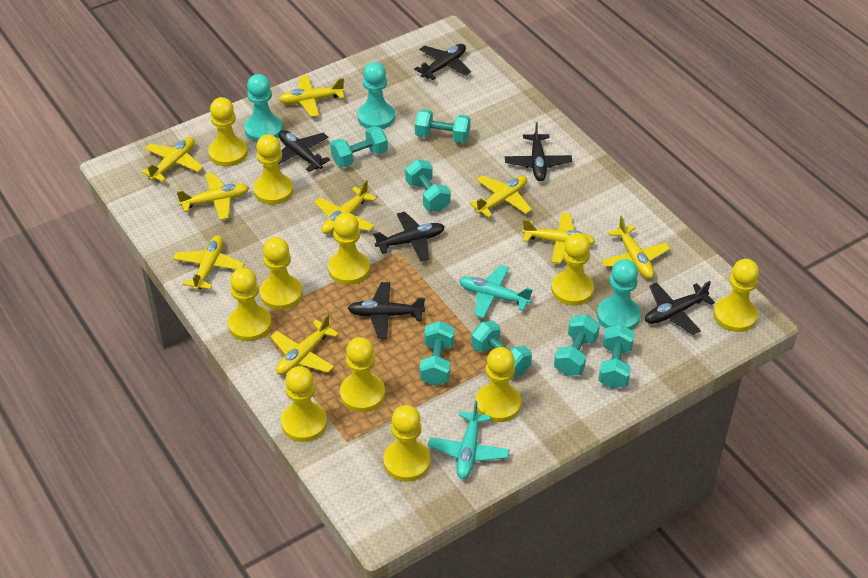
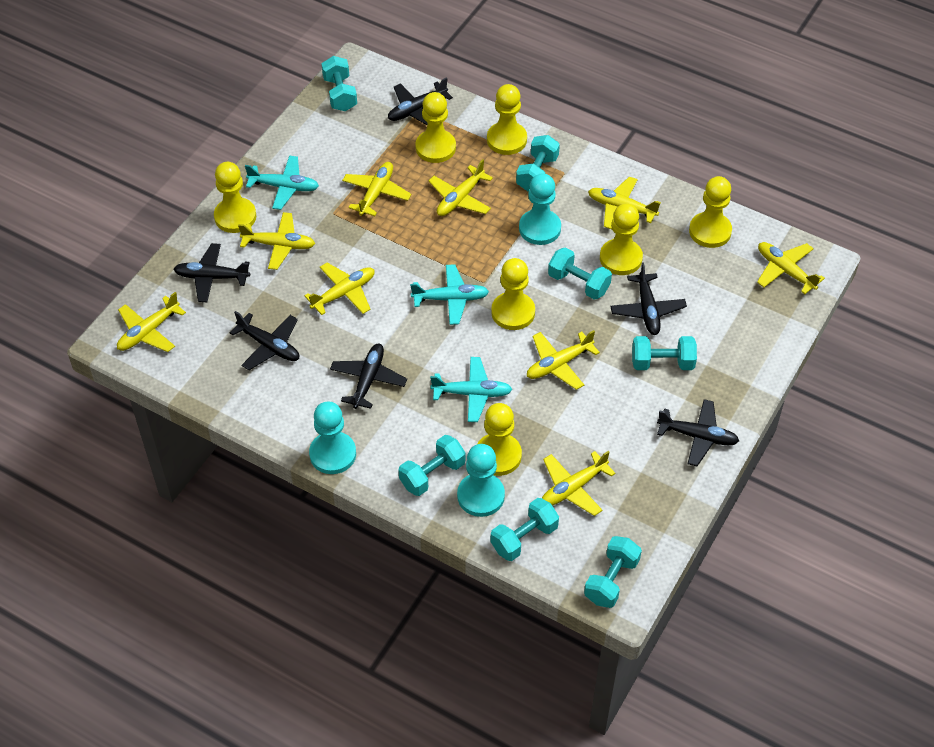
turquoise plane: [428,401,509,479] [459,265,533,318] = 2 -> [245,156,319,210] [410,264,489,325] [430,357,513,422] = 3
yellow pawn: [208,97,248,167] [228,268,272,341] [253,134,294,205] [260,237,303,310] [281,366,327,442] [328,213,370,285] [340,337,385,412] [383,405,431,482] [476,347,521,422] [551,233,594,306] [713,259,759,332] = 11 -> [214,162,256,233] [415,92,456,163] [477,403,522,476] [487,84,527,155] [491,258,535,330] [600,204,643,275] [689,176,732,248] = 7

